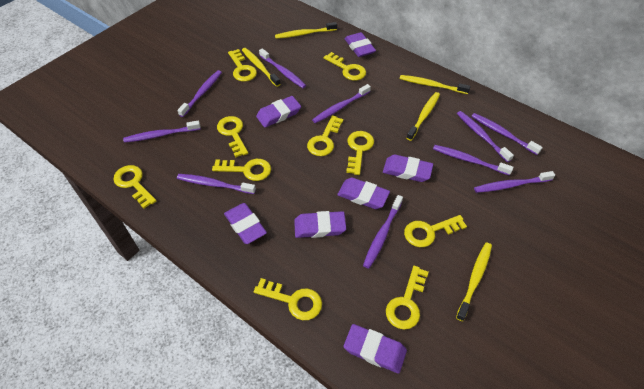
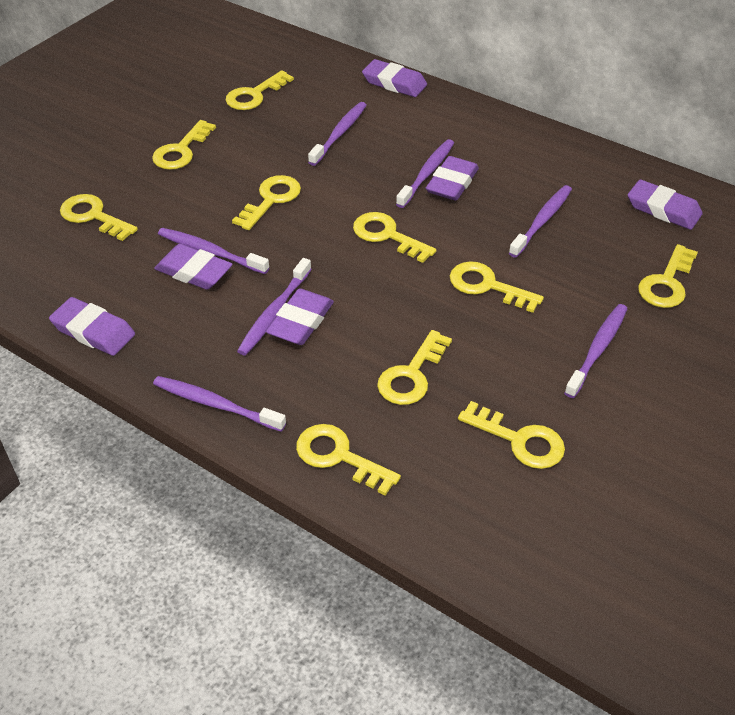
purple eraser: [224,203,267,244] [256,96,301,127] [294,211,346,238] [337,177,390,209] [344,324,407,374] [345,32,376,57] [383,154,433,182] = 7 -> [49,297,135,356] [154,244,233,290] [266,289,334,345] [362,59,427,97] [426,156,479,201] [628,179,703,230] = 6
purple toothbrush: [123,120,201,143] [177,70,222,117] [177,174,256,194] [259,49,306,88] [312,84,371,123] [363,195,403,269] [433,145,514,176] [457,111,514,162] [471,113,543,155] [474,171,555,193] = 10 -> [153,376,286,432] [158,228,270,274] [237,258,312,356] [308,102,367,166] [396,139,454,208] [509,185,572,258] [564,304,627,398] = 7
yellow toothbrush: [242,48,280,87] [275,22,337,39] [400,75,471,94] [407,92,440,141] [456,242,492,321] = 5 -> none = 0

